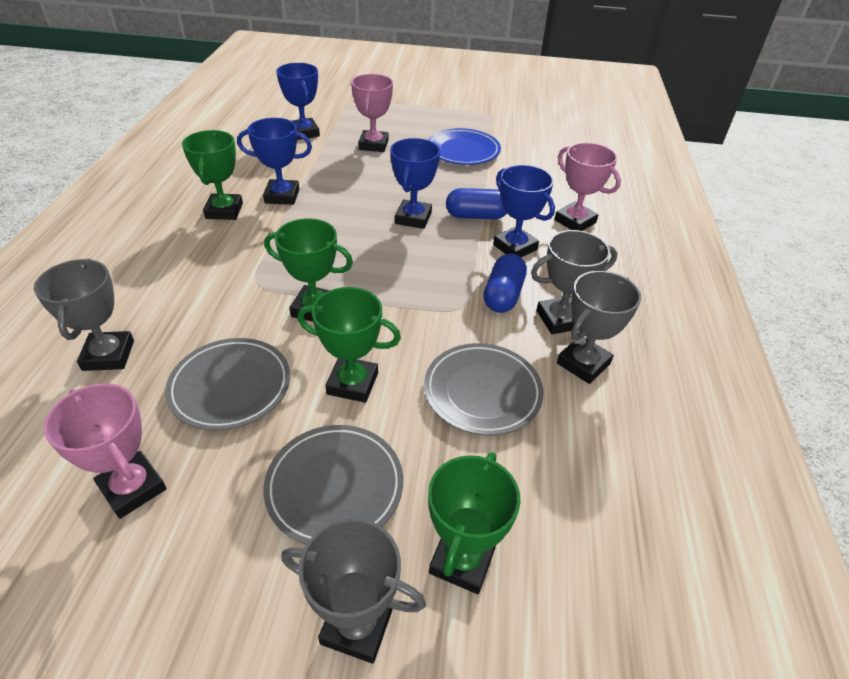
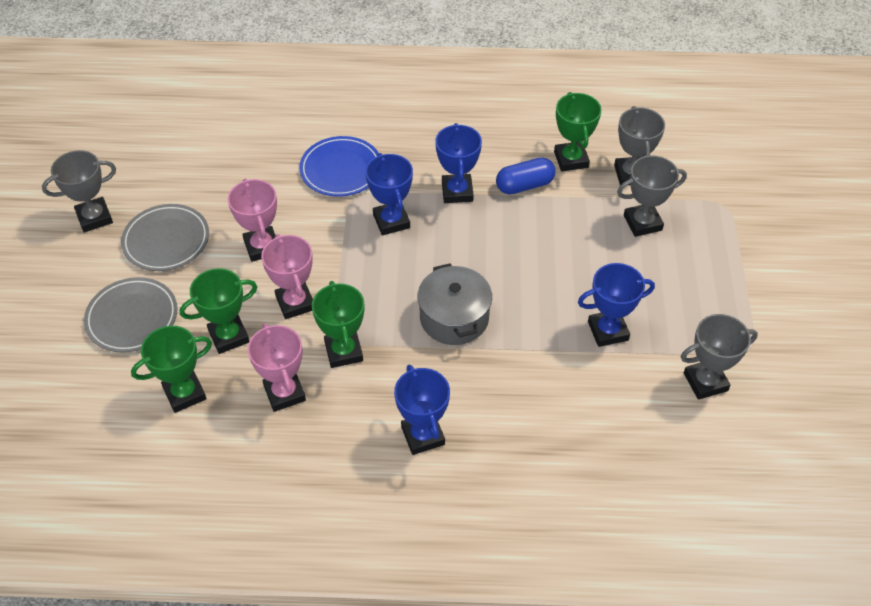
blue capsule: [446,188,507,219] [484,254,527,313] = 2 -> [496,158,555,194] = 1
grey plate: [165,338,290,431] [263,425,403,545] [424,343,543,435] = 3 -> [84,277,178,353] [121,204,209,271] = 2
grey pot: none = 0 -> [418,263,492,345] = 1

